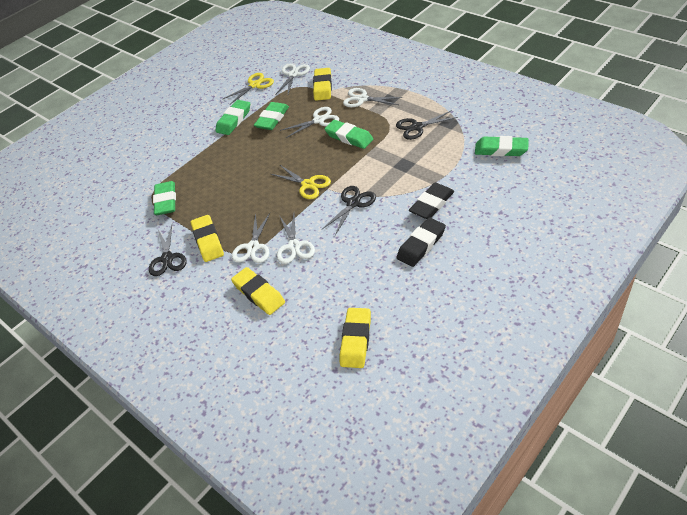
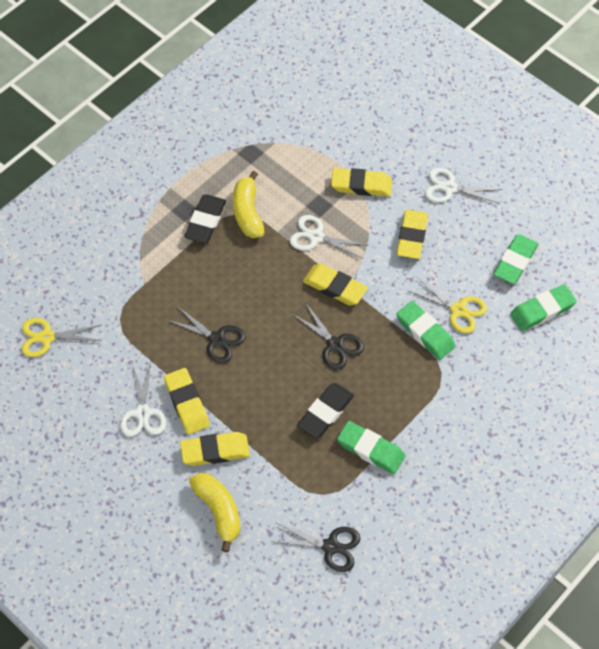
green eraser: [153,181,176,215] [215,100,250,135] [254,102,289,130] [325,120,373,149] [475,136,529,156] = 5 -> [337,421,405,474] [396,301,456,360] [493,234,538,284] [510,284,577,331] = 4
white scissors: [232,213,270,263] [276,64,310,94] [277,214,315,264] [280,107,339,138] [343,88,402,107] = 5 -> [120,362,166,437] [290,215,367,259] [425,168,502,204] = 3
yellow banana: none = 0 -> [189,473,240,552] [233,171,264,238] = 2
yellow eraser: [191,215,224,262] [231,267,285,315] [313,68,332,101] [340,308,371,368] = 4 -> [164,368,210,435] [180,432,250,466] [303,264,368,306] [331,168,392,197] [396,210,428,259] = 5

